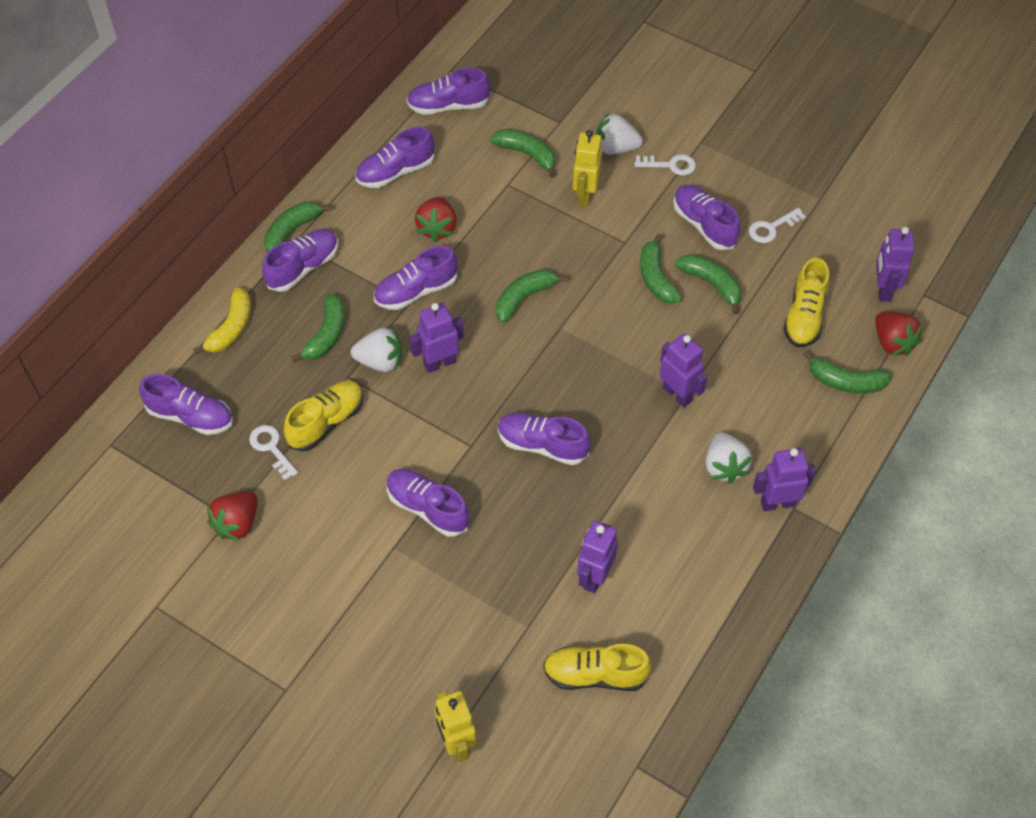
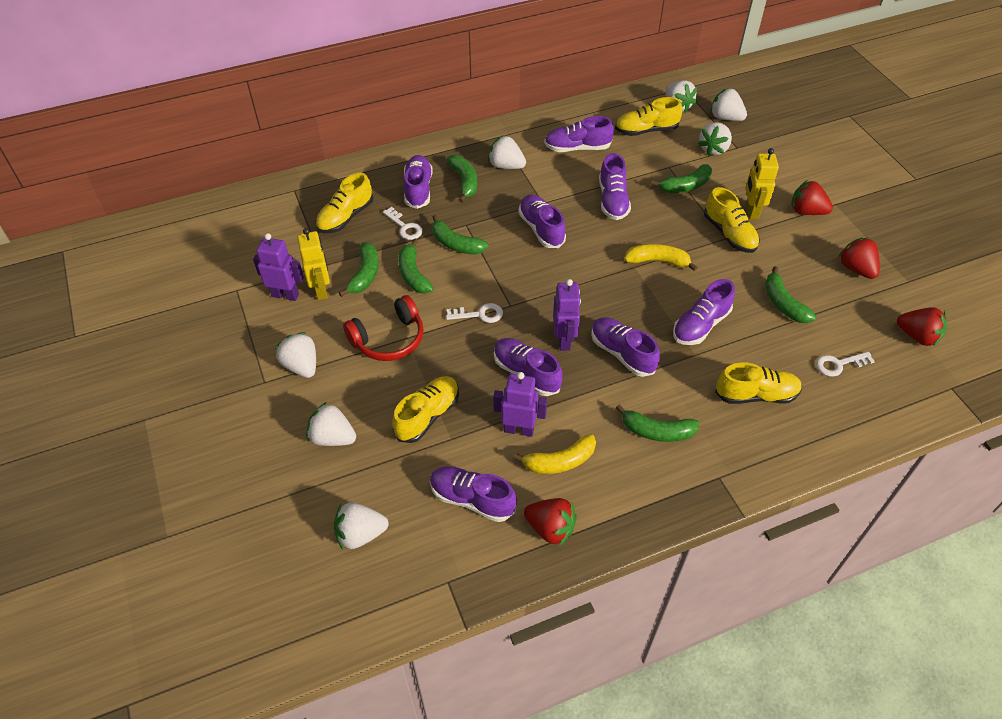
purple robot: [409,303,464,373] [577,521,618,593] [660,333,707,407] [753,448,816,511] [876,227,914,302] = 5 -> [253,233,304,301] [493,372,547,437] [553,279,581,351] = 3
red headphones: none = 0 -> [343,295,424,361] = 1
red strawberry: [207,491,258,542] [415,197,457,242] [875,312,923,356] = 3 -> [524,498,577,546] [791,180,833,215] [838,238,880,279] [897,307,947,347] = 4
white strawberry: [351,328,402,372] [596,113,643,154] [706,432,752,484] = 3 -> [275,332,316,378] [306,402,356,446] [334,502,388,550] [488,135,526,169] [666,80,697,113] [698,122,732,156] [710,88,747,121] = 7
yellow banana: [193,287,251,354] = 1 -> [513,434,596,474] [624,244,698,271] = 2
yellow shoe: [284,381,363,452] [543,644,652,691] [783,258,829,347] = 3 -> [316,173,373,233] [392,376,459,443] [615,97,682,136] [704,187,760,253] [715,362,802,404] = 5

